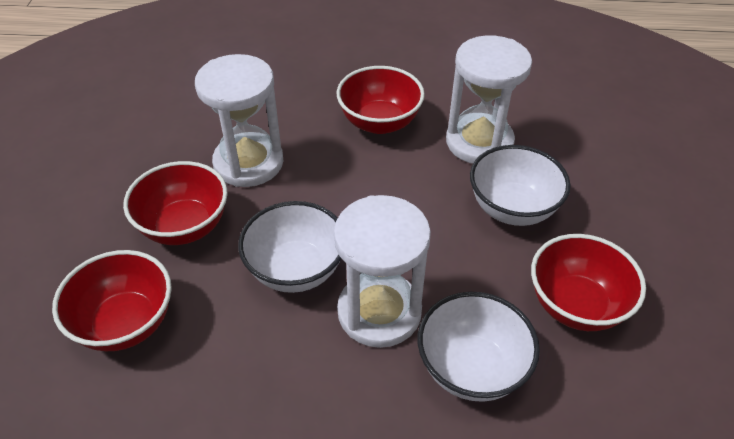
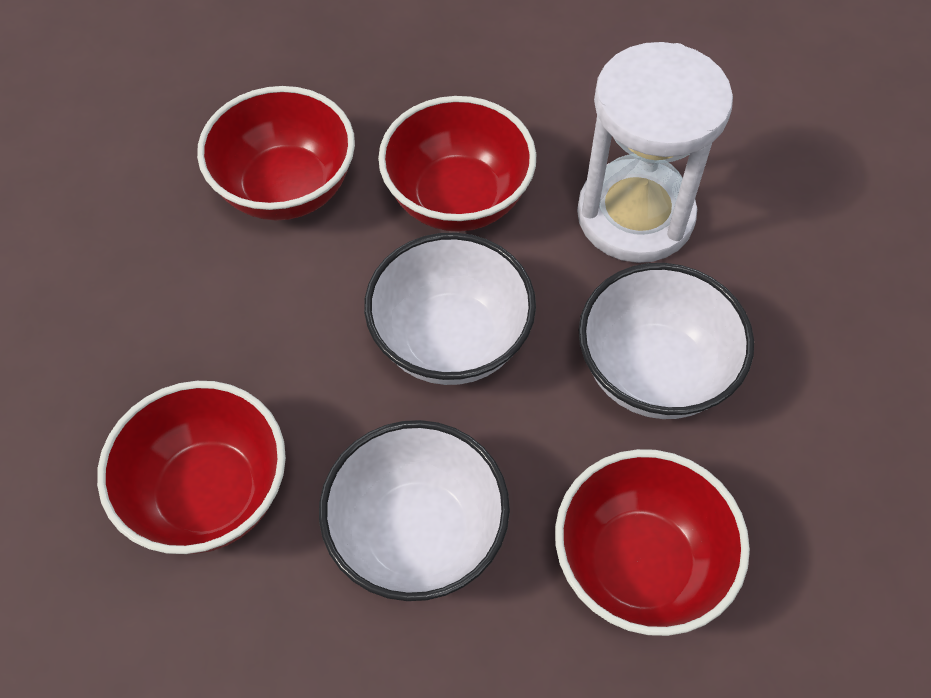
white hourglass: [195,54,283,187] [334,195,431,348] [446,35,532,164] = 3 -> [577,42,733,263] = 1

